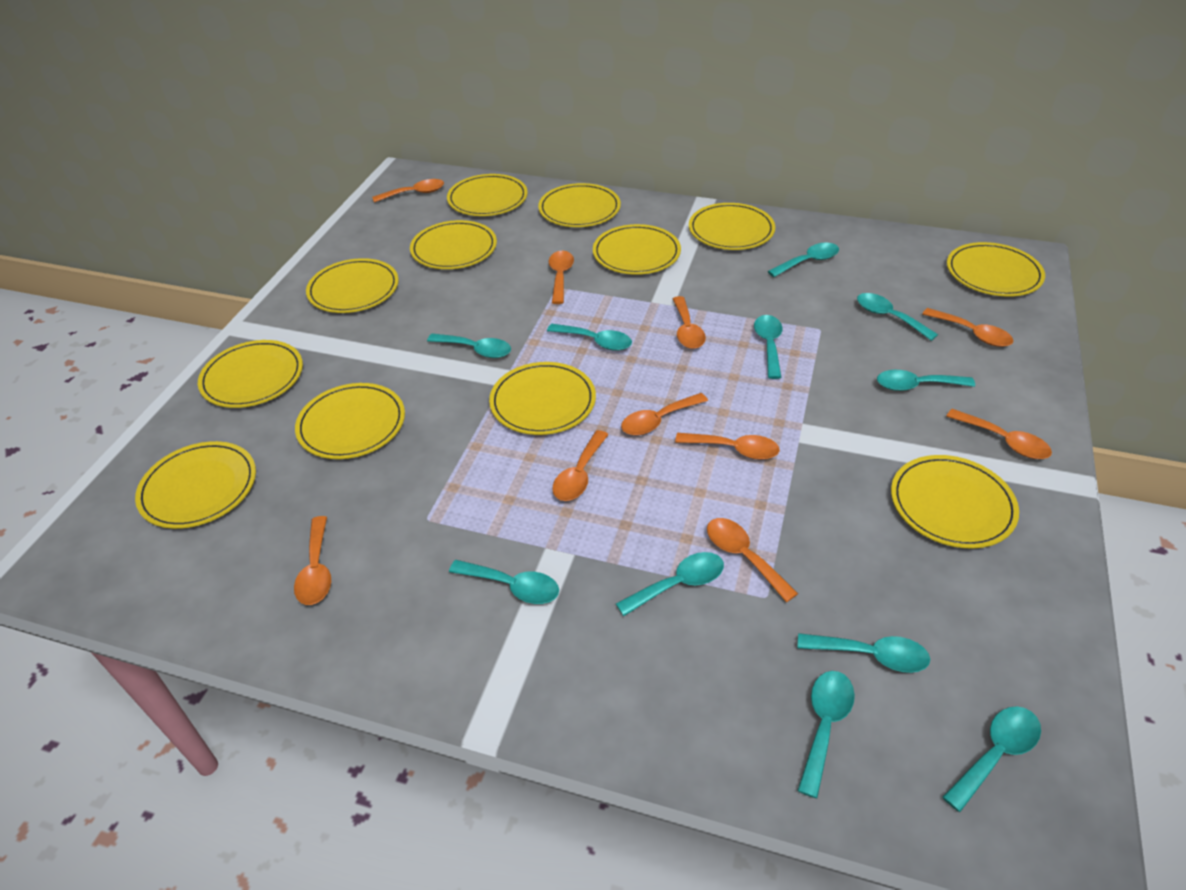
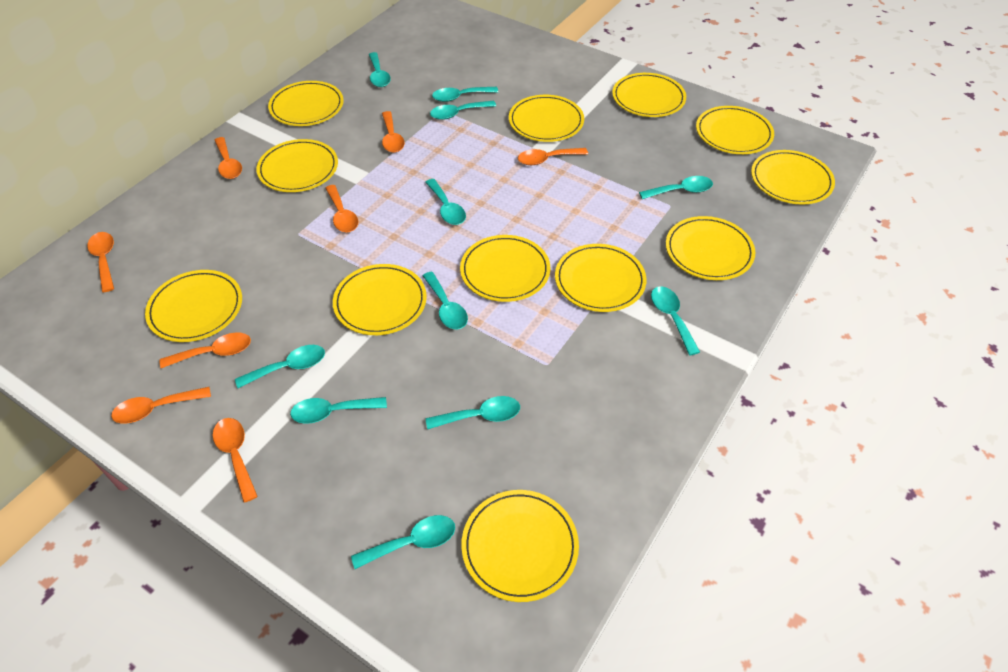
orange spoon: [294,516,331,605] [372,179,444,203] [549,251,574,304] [552,430,609,501] [621,393,708,435] [673,296,706,349] [675,433,780,460] [707,518,798,602] [922,308,1013,347] [946,409,1052,459] = 10 -> [87,232,114,292] [111,387,211,423] [160,332,251,368] [213,418,258,503] [214,137,242,179] [325,185,358,232] [382,111,405,153] [518,148,588,165] = 8

